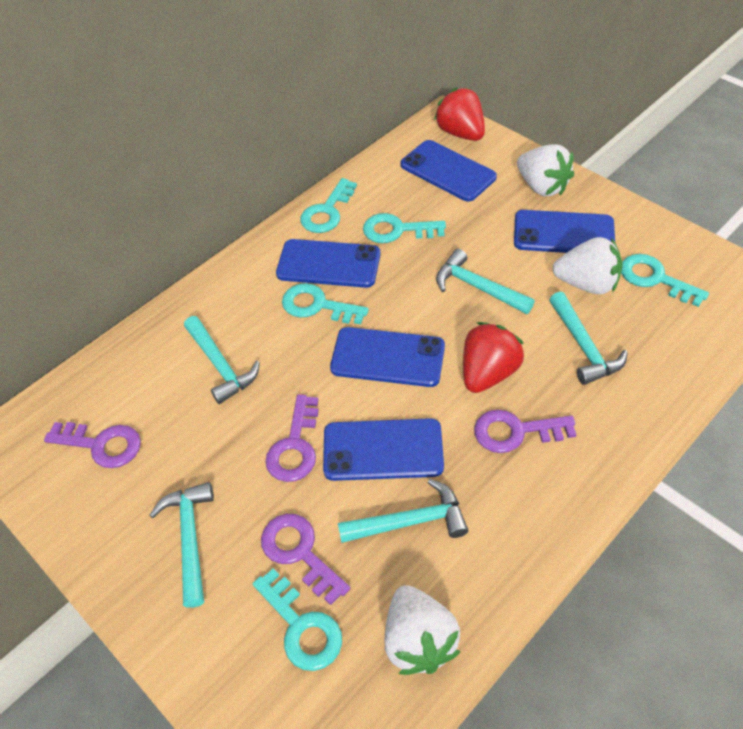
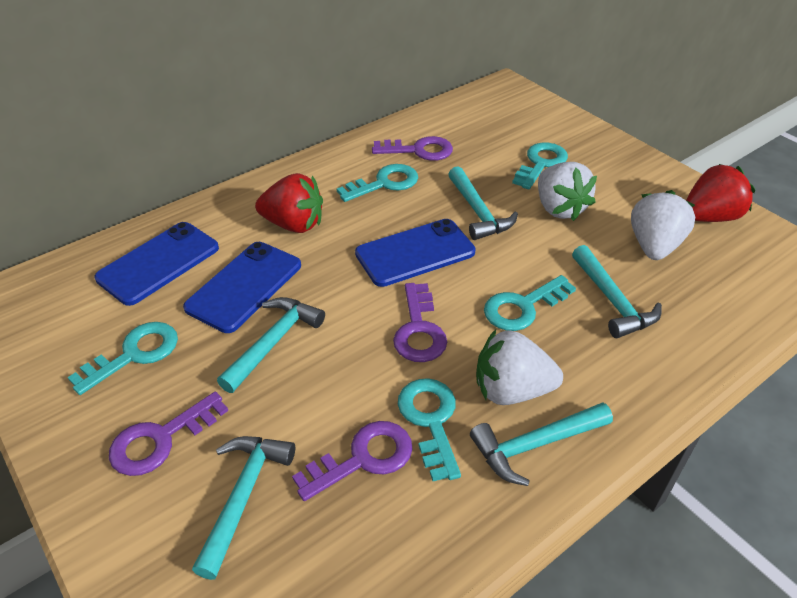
blue phone: [276,239,381,288] [323,418,444,481] [330,327,445,387] [400,140,497,202] [514,210,615,253] = 5 -> [94,222,219,306] [183,242,301,333] [355,219,476,287] = 3

